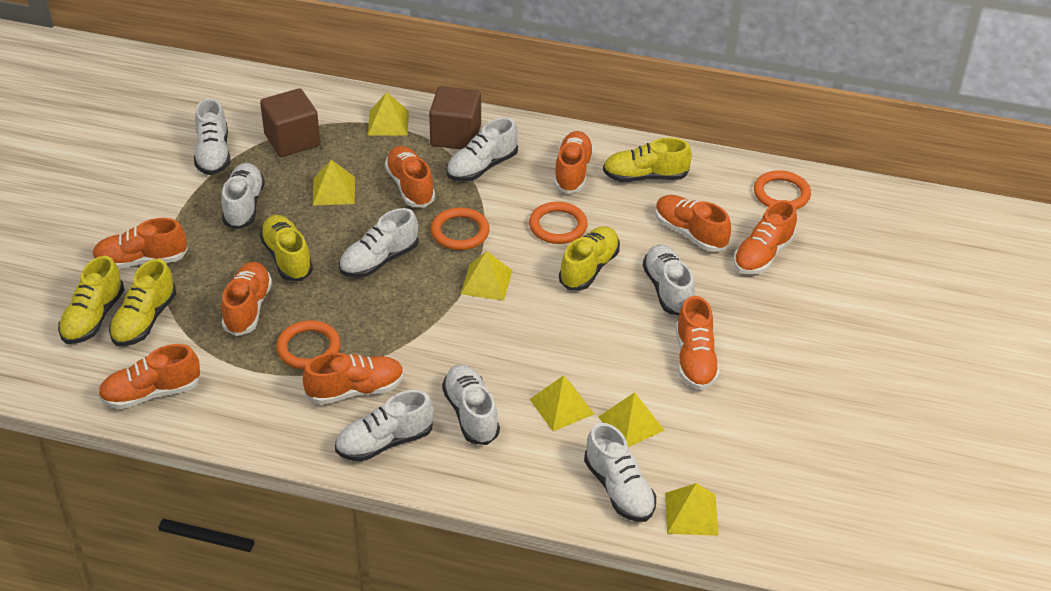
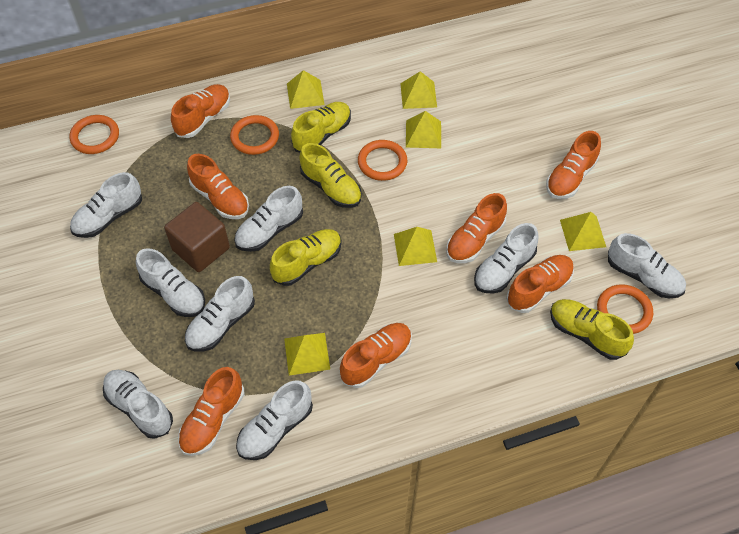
brown cube: [260,88,320,157] [429,86,481,149] = 2 -> [164,202,230,272] = 1
orange shoe: [92,218,188,269] [98,344,201,409] [221,262,272,336] [303,353,404,405] [385,146,435,208] [554,131,594,194] [655,195,731,252] [676,296,720,390] [733,200,797,274] = 9 -> [171,84,230,138] [178,367,244,456] [187,154,249,219] [340,323,412,388] [446,193,507,263] [506,255,574,313] [546,131,601,199] = 7
yellow shoe: [58,256,124,344] [109,259,177,346] [259,215,313,281] [559,226,620,290] [603,138,692,182] = 5 -> [270,229,342,286] [291,102,351,152] [299,143,362,208] [550,299,634,360] = 4

